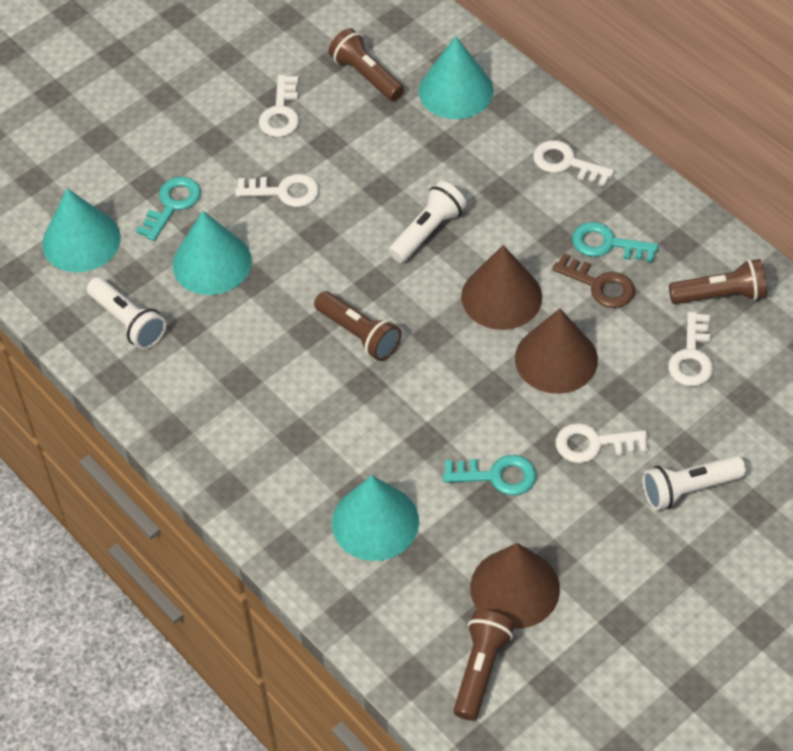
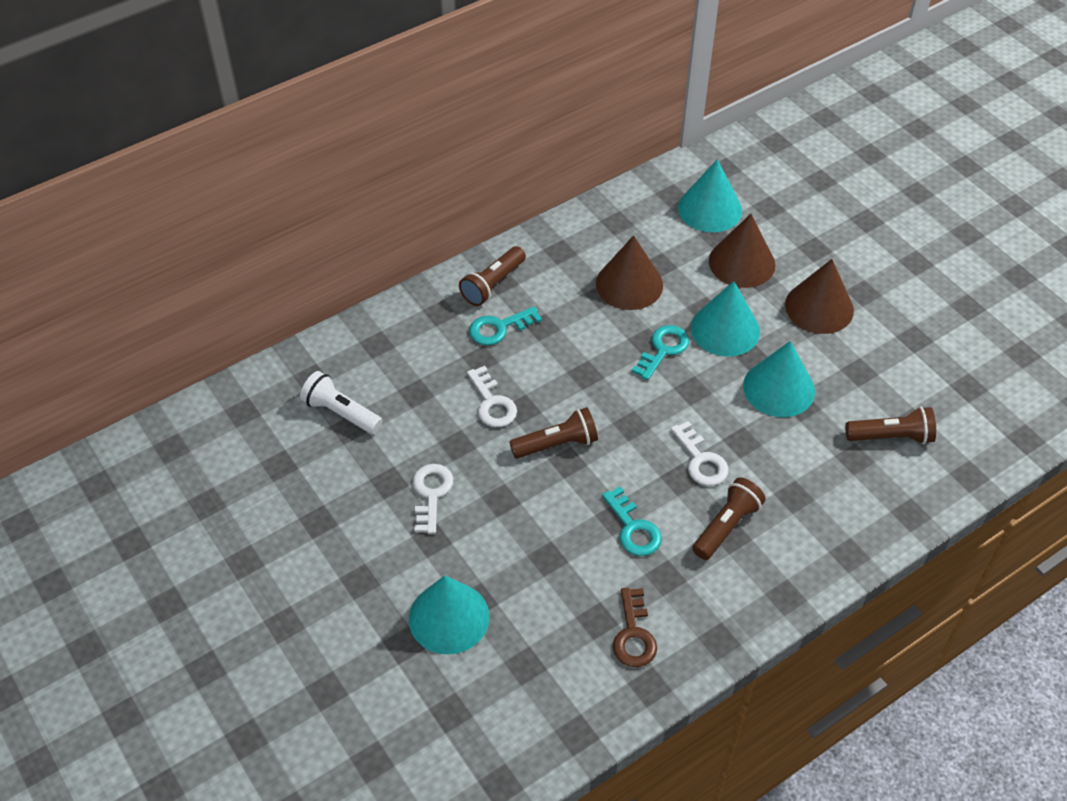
white flashlight: [87,277,166,349] [388,181,466,263] [642,456,746,510] = 3 -> [300,371,383,434] = 1
white key: [235,174,319,207] [259,75,299,137] [533,140,614,187] [556,423,648,463] [668,312,714,386] = 5 -> [413,464,453,534] [467,366,517,427] [671,421,729,486] = 3

